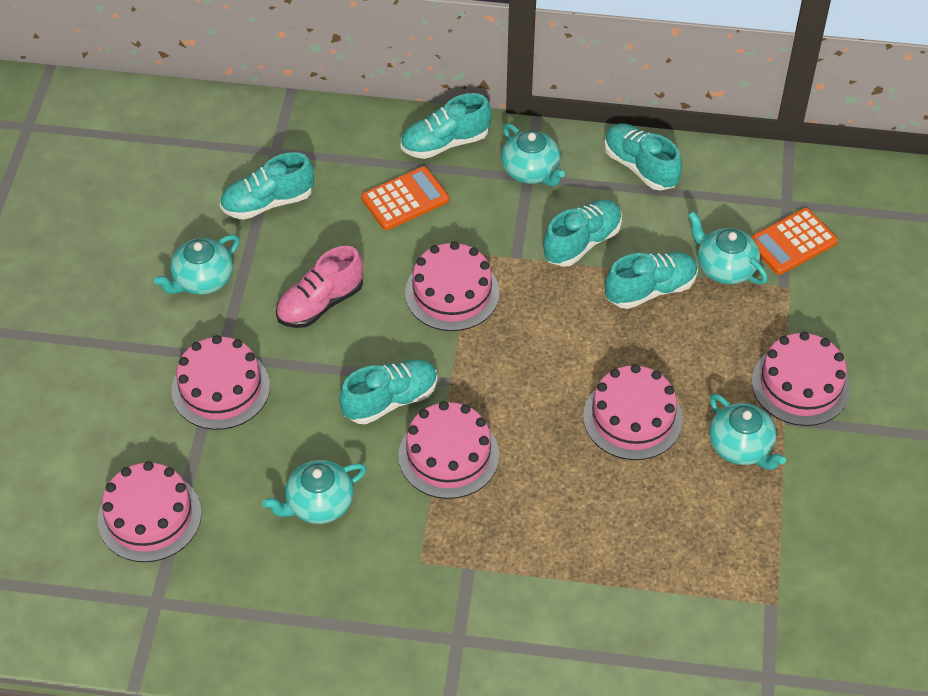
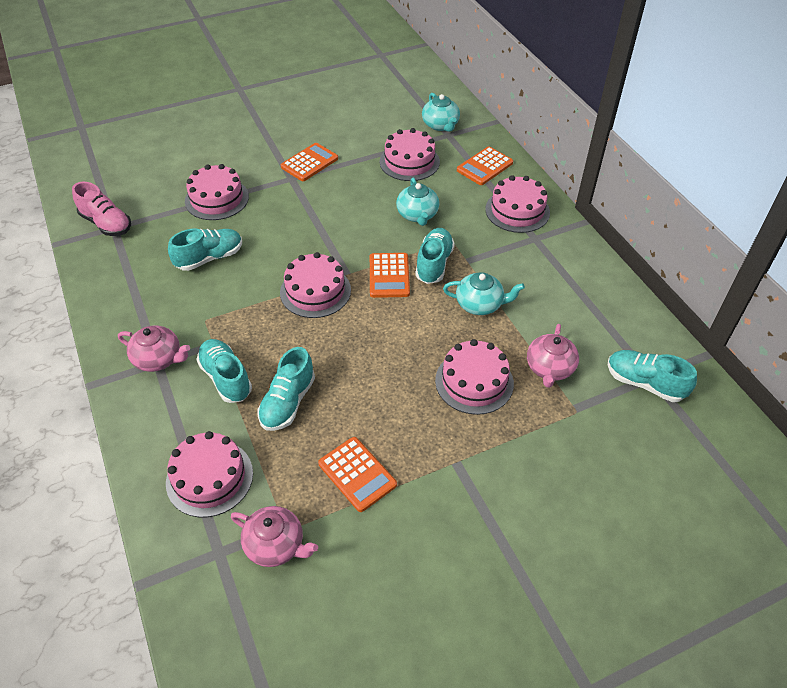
orange calculator: [361,166,449,230] [750,208,838,275] = 2 -> [281,143,338,181] [318,437,397,512] [370,253,410,298] [457,147,513,185] = 4
pink teapot: none = 0 -> [118,326,190,372] [231,506,318,567] [527,324,579,388] = 3
turquoise shoe: [220,152,314,220] [339,360,438,424] [401,93,492,159] [543,200,622,267] [604,123,682,191] [605,252,698,309] = 6 -> [168,229,242,271] [196,339,252,403] [258,347,315,431] [415,228,455,284] [608,350,697,402] = 5
turquoise teapot: [154,235,240,295] [262,460,367,524] [501,123,565,186] [688,211,768,284] [709,394,786,470] = 5 -> [396,177,439,226] [422,93,460,132] [443,272,525,315] = 3

